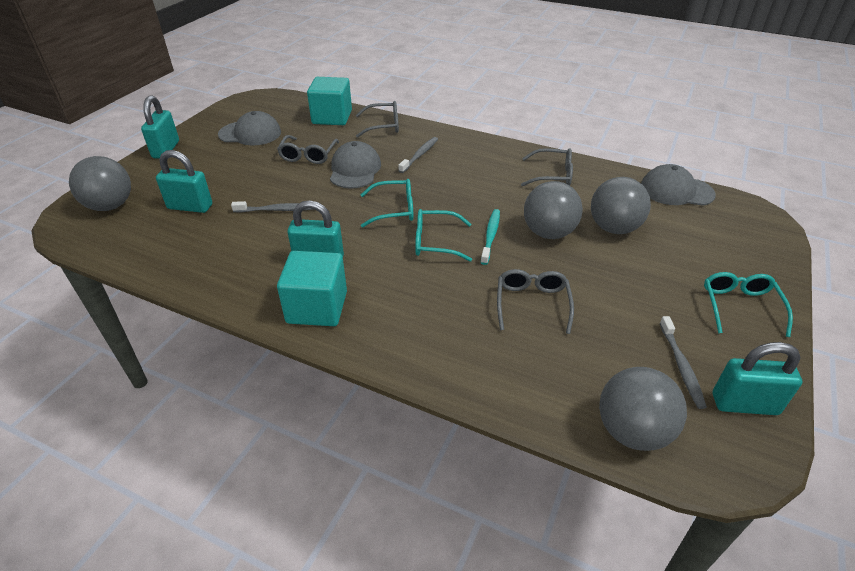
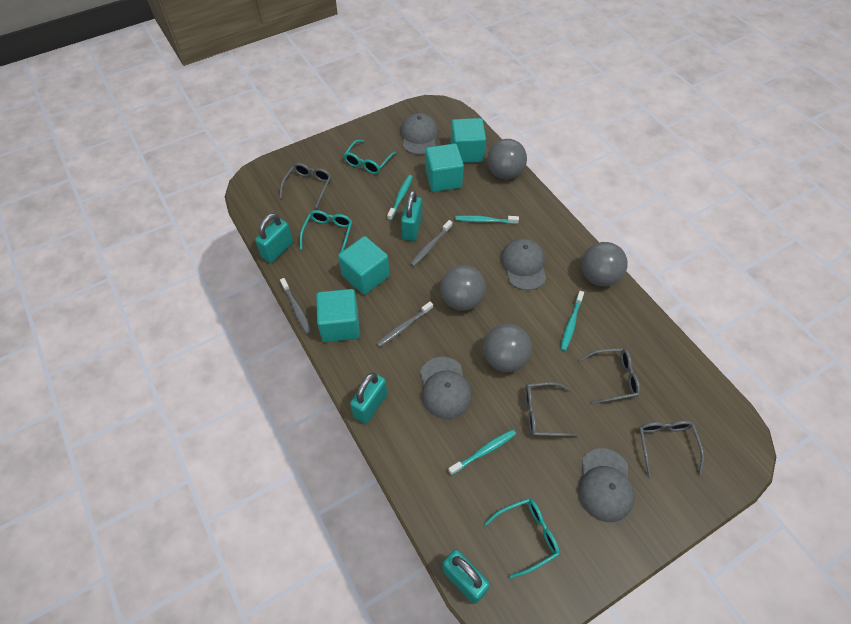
grey cap: [218,111,281,146] [330,141,381,189] [641,164,716,206] = 3 -> [400,113,438,155] [420,357,472,419] [501,238,546,290] [578,448,635,522] = 4
turquoise cube: [277,251,347,326] [307,77,352,125] = 2 -> [316,289,360,342] [338,236,390,295] [425,144,464,192] [450,118,486,163] = 4
turquoise toothbrush: [481,209,500,265] = 1 -> [387,175,413,221] [448,429,516,475] [455,215,519,224] [560,291,584,351] = 4

